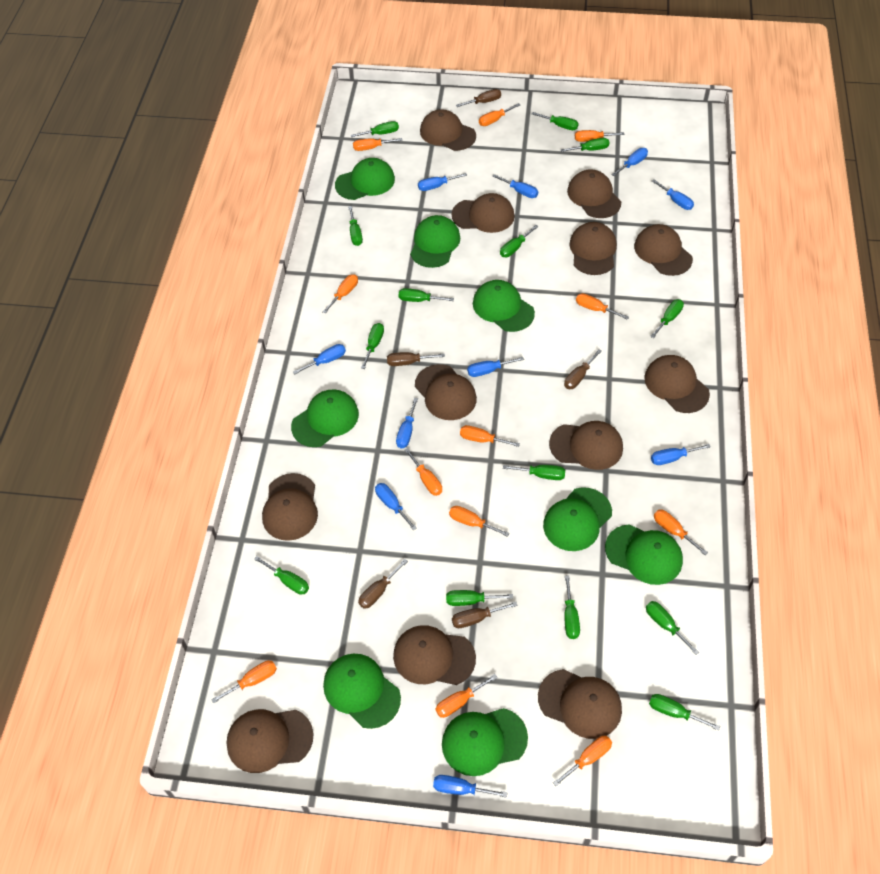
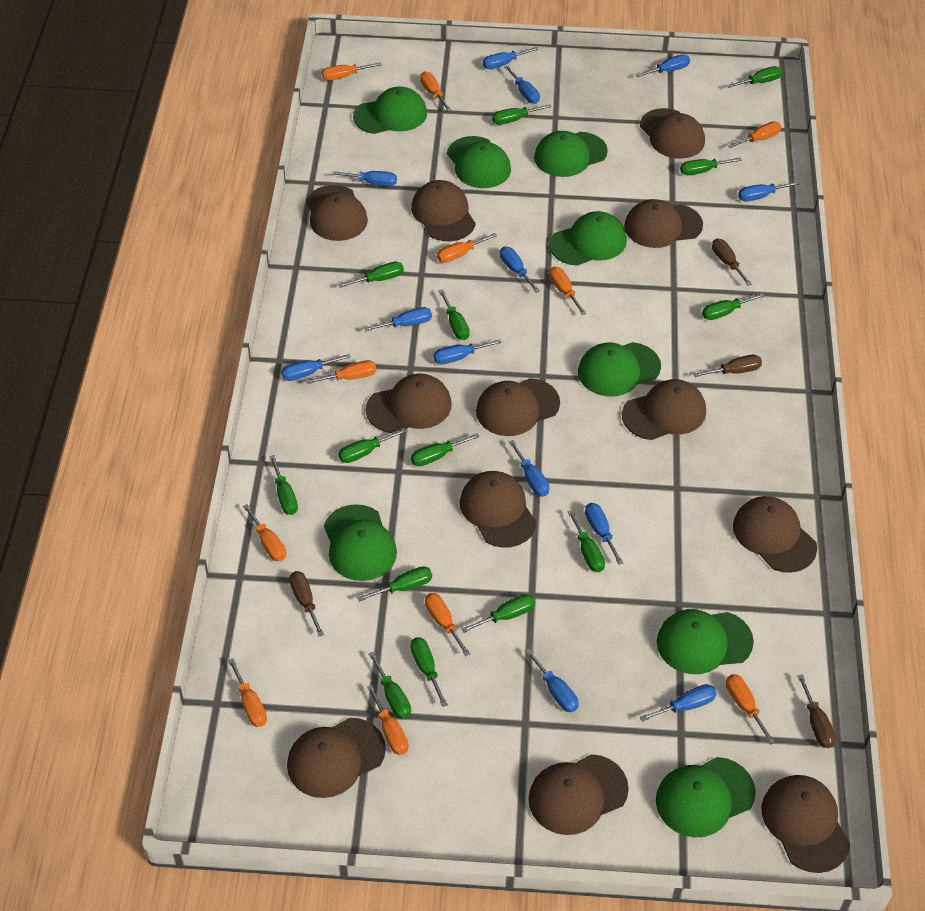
blue screwdriver: [293,344,346,374] [375,483,417,531] [396,398,418,448] [418,173,467,191] [433,775,507,798] [467,357,524,377] [492,174,538,198] [611,148,648,176] [651,444,711,465] [652,179,694,210] = 10 -> [281,354,351,381] [333,171,397,186] [364,307,432,331] [434,339,502,364] [483,47,538,69] [500,246,540,293] [504,65,540,104] [509,440,549,497] [525,648,579,712] [585,503,623,565] [636,54,690,77] [640,684,717,722] [738,181,799,201] = 13
brown screwdriver: [358,559,408,609] [387,352,445,366] [452,602,518,628] [456,89,501,107] [564,349,602,389] = 5 -> [289,571,324,636] [693,355,762,377] [712,238,752,286] [797,674,836,748] = 4
orange screwdriver: [211,660,277,703] [322,274,358,313] [353,138,402,151] [405,448,442,496] [436,674,498,718] [449,506,509,537] [460,425,520,447] [479,103,520,126] [553,736,612,786] [575,130,625,142] [576,293,629,320] [654,510,708,555] = 12 -> [228,658,267,727] [243,504,286,561] [306,360,376,384] [322,62,382,81] [367,685,408,755] [420,72,451,111] [425,593,470,656] [437,233,497,263] [549,267,587,315] [726,674,775,745] [728,122,781,148] = 11

